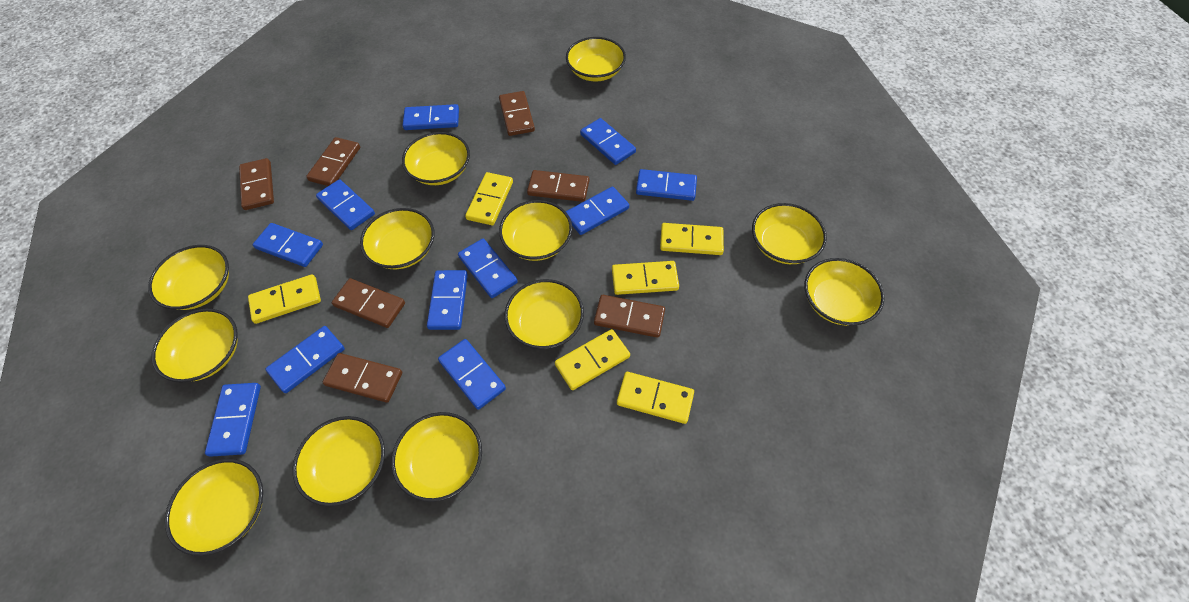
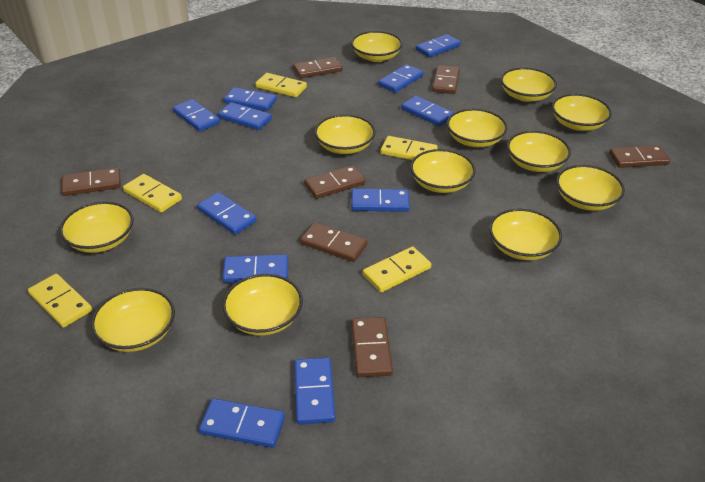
yellow domino: [248,274,321,324] [465,172,513,225] [555,329,630,390] [612,261,679,295] [617,372,694,424] [660,223,724,255] = 6 -> [28,274,92,328] [123,174,182,213] [255,73,307,97] [363,247,431,292] [381,136,438,160] = 5

